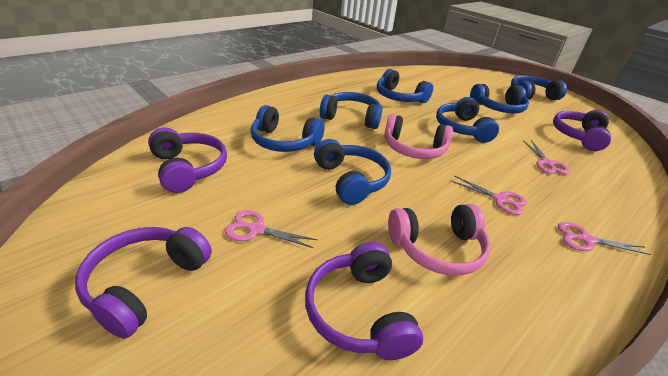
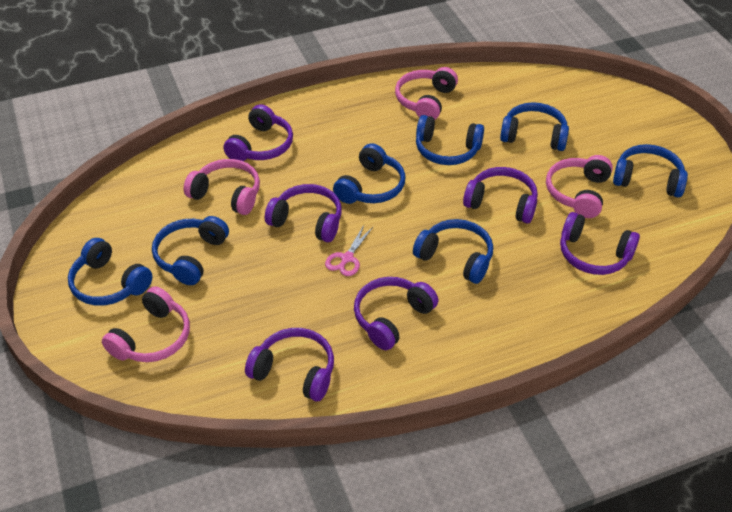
pink headphones: [384,114,453,159] [388,204,491,276] = 2 -> [102,286,190,362] [184,159,260,215] [395,67,458,120] [546,155,613,218] = 4
pink scissors: [224,210,318,248] [451,175,527,215] [523,140,570,174] [558,222,652,255] = 4 -> [325,225,373,276] = 1
purple headphones: [75,227,212,339] [148,127,227,193] [305,242,423,360] [553,110,611,151] = 4 -> [223,104,293,161] [245,328,334,401] [265,184,342,242] [354,277,438,350] [463,167,538,223] [560,212,640,275] = 6

